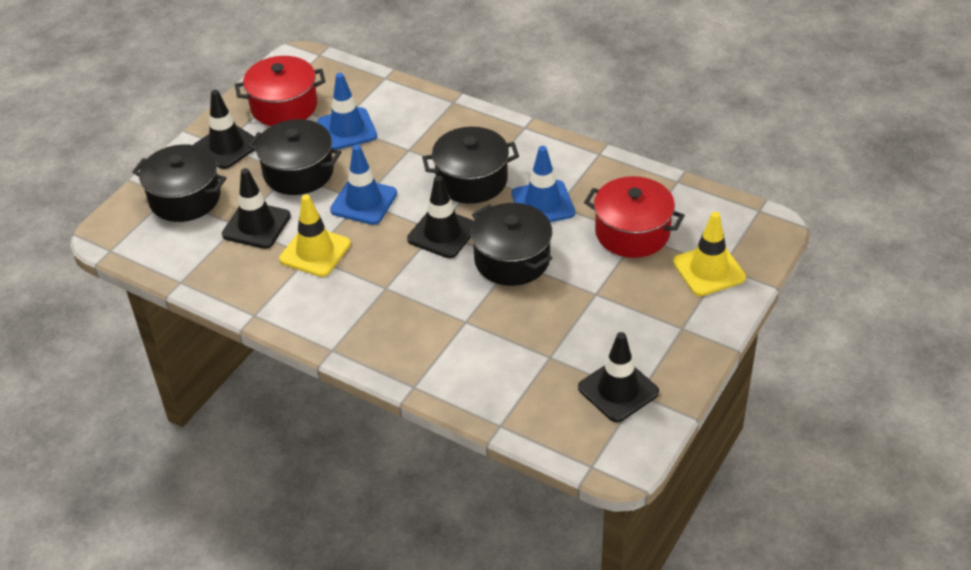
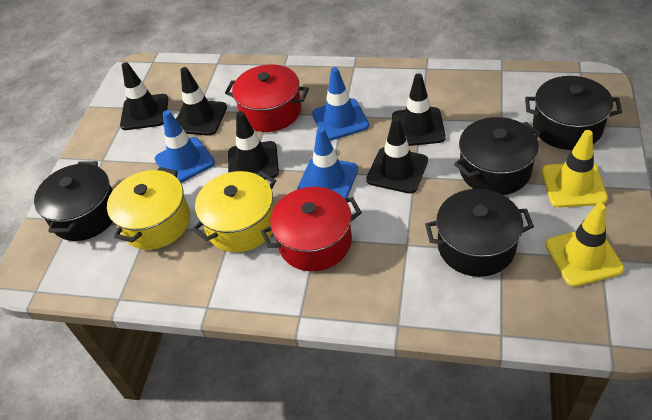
black traffic cone: [194,90,257,169] [222,168,291,249] [407,176,474,258] [578,332,659,422] = 4 -> [120,62,168,130] [176,67,227,136] [228,111,279,179] [366,117,428,194] [392,74,446,146] = 5
yellow pot: none = 0 -> [107,167,190,250] [192,171,276,252] = 2

